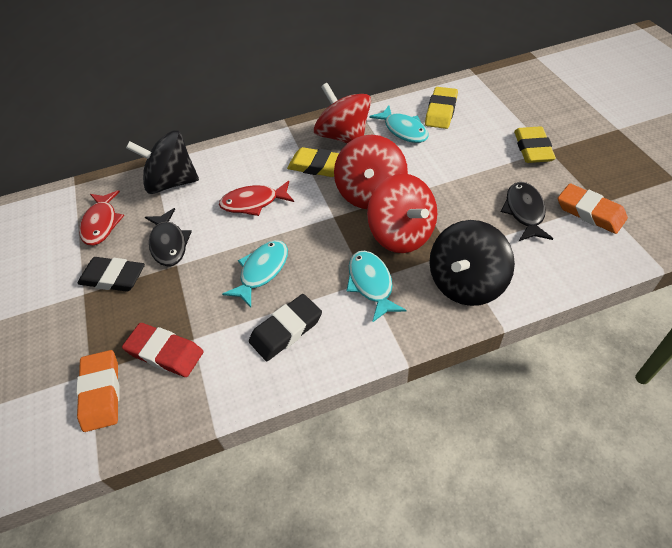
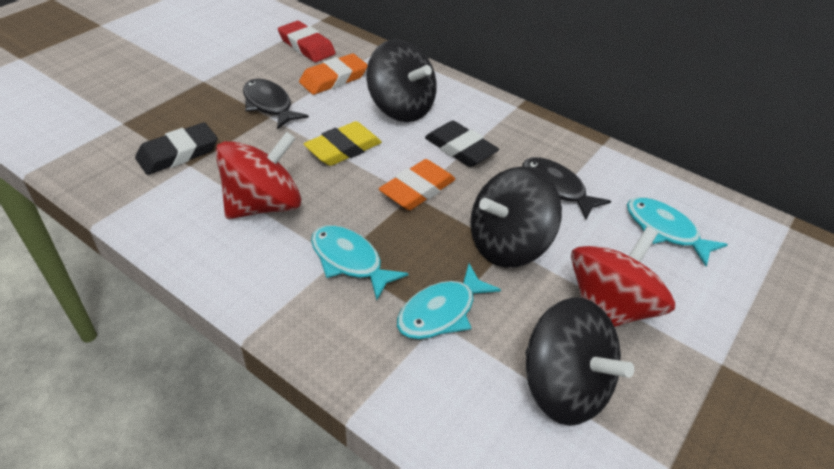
black spinning top: [126,131,199,194] [429,220,515,306] = 2 -> [366,40,437,122] [470,166,562,268] [525,297,634,426] = 3
red fish: [79,190,124,246] [219,181,294,216] = 2 -> none = 0
red spinning top: [314,83,371,143] [334,135,408,209] [367,174,437,253] = 3 -> [216,132,301,219] [571,227,675,327] = 2
yellow eraser: [287,147,339,177] [425,87,458,129] [514,126,556,163] = 3 -> [304,121,382,166] = 1

